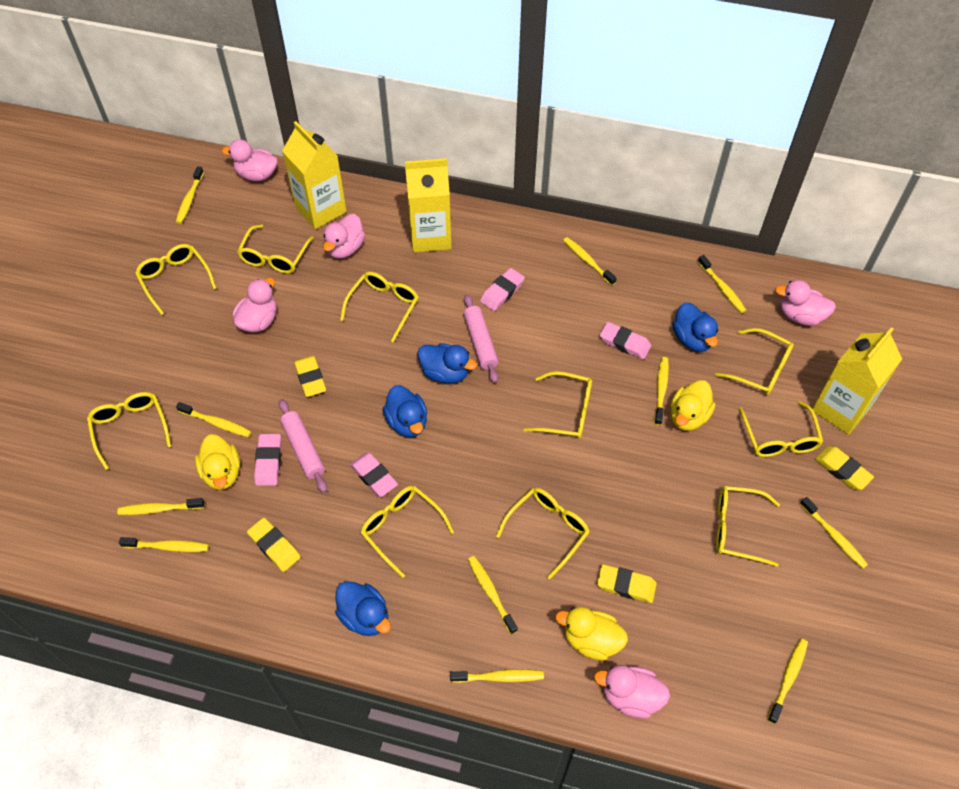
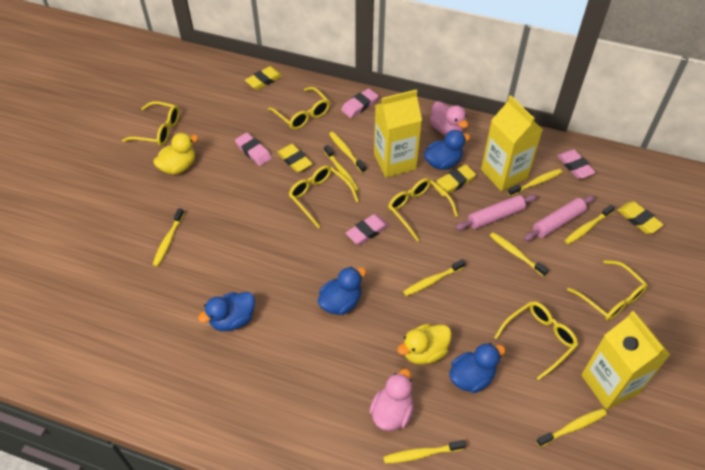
pink duck: [222,139,278,181] [233,278,276,333] [323,214,365,259] [594,665,670,719] [775,280,836,326] = 5 -> [369,369,414,431] [430,101,468,135] = 2
yellow duck: [195,434,240,490] [555,607,628,661] [670,380,715,431] = 3 -> [153,133,198,175] [397,324,452,365] = 2
yellow glasses: [87,392,171,470] [135,244,216,315] [237,224,314,274] [340,272,419,342] [360,486,454,578] [496,488,590,579] [523,371,592,438] [715,328,794,395] [716,486,780,567] [739,401,823,457] = 10 -> [122,101,179,146] [268,87,330,130] [289,165,359,228] [388,178,458,242] [494,301,578,380] [567,260,648,321] = 6
yellow toothbrush: [117,498,204,515] [119,537,209,552] [176,166,204,224] [176,402,252,437] [450,669,544,683] [468,556,518,634] [563,237,617,286] [654,357,669,425] [698,255,746,313] [767,639,808,724] [800,497,868,569] = 11 -> [152,208,184,266] [324,145,359,192] [329,132,366,173] [383,440,466,464] [403,259,466,296] [490,232,549,277] [508,169,562,196] [536,408,607,447] [564,205,615,245] = 9

